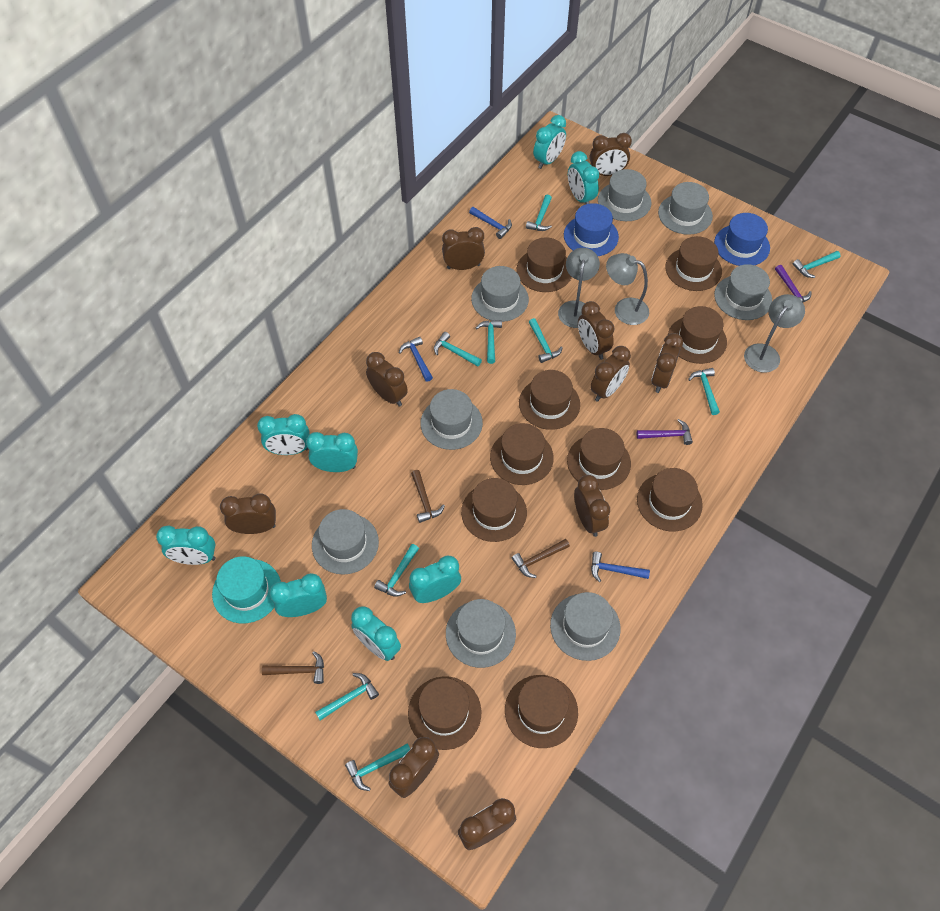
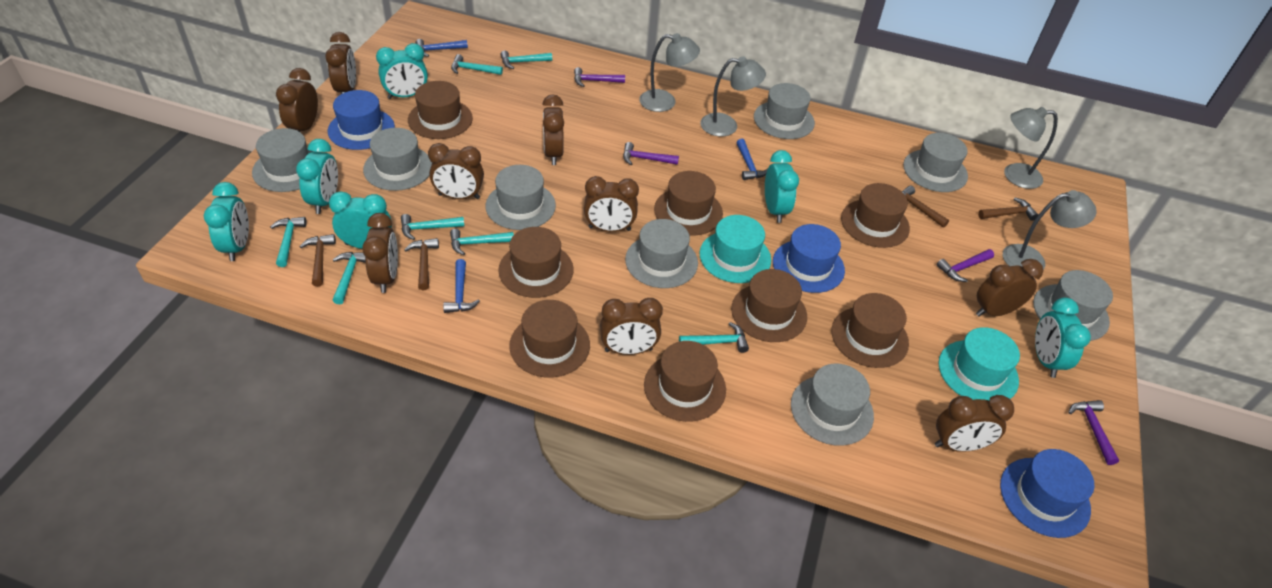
blue hat: [564,203,619,256] [714,213,770,266] = 2 -> [328,90,395,150] [773,224,845,293] [1000,449,1094,538] = 3
brown clock: [220,494,276,534] [366,352,408,406] [389,737,439,798] [442,227,485,270] [458,798,516,850] [574,475,610,537] [578,301,615,360] [590,133,632,176] [590,346,631,402] [651,333,683,393] = 10 -> [276,68,318,132] [325,32,356,94] [362,213,398,293] [428,143,484,199] [542,94,564,165] [584,176,639,232] [600,298,663,355] [935,395,1014,452] [976,259,1043,317] = 9
brown hammer: [262,651,324,684] [411,470,445,523] [512,539,570,578] = 3 -> [299,234,336,287] [404,238,439,290] [902,186,949,228] [978,197,1038,221] = 4
brown hat: [408,676,481,750] [461,478,527,542] [490,423,554,485] [505,675,578,748] [517,237,572,292] [519,370,580,430] [567,428,631,490] [637,468,703,531] [665,236,722,291] [668,306,727,364] = 10 -> [408,81,473,139] [498,227,574,298] [509,300,590,378] [644,341,726,422] [654,171,723,236] [731,269,807,342] [831,293,909,368] [841,183,910,248] = 8
grey lamp: [558,248,600,328] [606,253,649,325] [744,294,805,373] = 3 -> [639,33,700,112] [700,56,766,137] [1003,190,1097,270] [1004,107,1058,189] = 4
purple hammer: [637,419,693,445] [775,265,812,302] = 2 -> [574,67,625,87] [623,142,679,165] [937,249,994,282] [1069,400,1119,465] = 4
turquoise clock: [156,526,216,565] [257,414,310,455] [269,573,327,617] [306,432,358,472] [351,606,401,661] [409,556,461,603] [533,115,566,169] [568,151,599,204] = 8 -> [204,182,249,261] [296,139,338,214] [329,191,392,249] [376,43,428,99] [765,150,799,223] [1035,297,1091,378] = 6
turquoise hammer: [315,673,379,720] [345,743,410,791] [374,544,419,597] [434,332,482,367] [476,320,502,364] [526,195,552,231] [529,318,563,363] [688,368,720,415] [793,251,841,278] = 9 -> [270,217,307,267] [332,252,365,304] [401,214,464,240] [450,229,514,255] [451,54,503,75] [500,50,552,69] [679,322,749,353] = 7
turquoise hat: [212,556,281,623] = 1 -> [699,215,771,283] [938,327,1020,401] = 2

